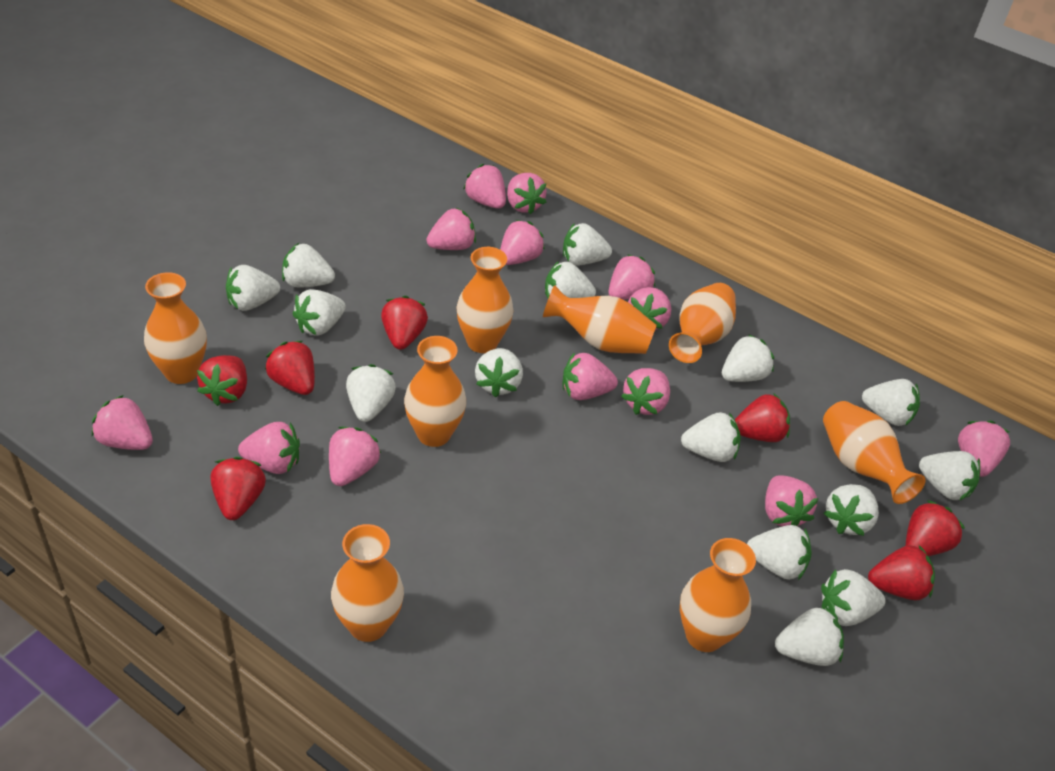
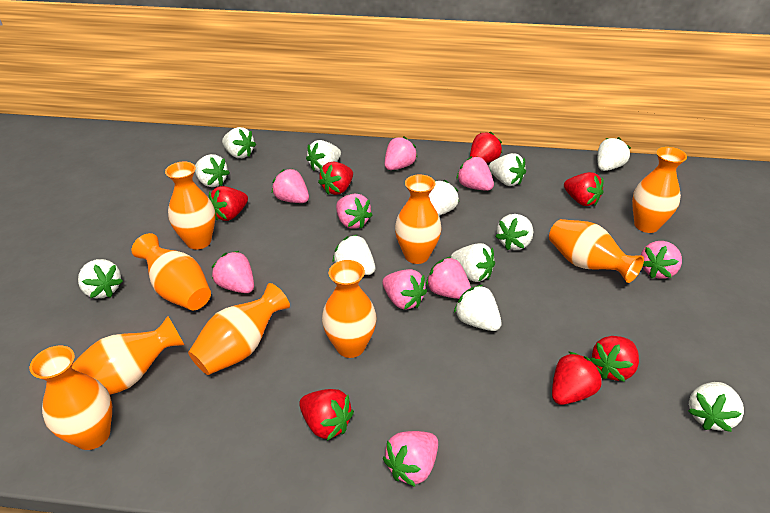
orange vase: [144,272,207,384] [331,524,404,642] [404,336,466,447] [456,247,513,353] [543,285,657,354] [669,283,736,363] [680,538,756,652] [823,401,926,504] = 8 -> [30,346,112,450] [72,316,184,395] [132,233,211,310] [165,162,215,250] [188,283,290,375] [322,260,376,358] [395,174,442,264] [549,219,644,283] [632,147,687,233] = 9
pink strawberry: [92,395,153,450] [238,422,300,474] [329,427,381,486] [426,208,476,250] [464,164,506,209] [500,220,545,265] [507,173,547,215] [563,352,618,400] [609,254,655,300] [621,368,670,415] [628,287,671,330] [765,475,818,527] [958,421,1010,477] = 13 -> [211,251,254,293] [272,169,309,203] [336,194,372,229] [383,269,427,310] [383,431,438,487] [385,136,418,170] [426,257,471,299] [456,156,494,191] [640,241,682,279] = 9
white strawberry: [226,265,280,311] [282,243,335,288] [292,289,346,336] [346,364,396,422] [475,348,523,398] [545,261,596,298] [563,223,612,265] [681,412,741,462] [722,334,774,382] [747,525,812,580] [775,607,844,666] [821,569,886,626] [824,484,879,536] [862,379,920,426] [919,451,980,501] = 15 -> [78,259,123,298] [195,154,230,187] [222,127,256,158] [306,140,341,172] [333,234,375,275] [429,180,459,216] [451,243,495,282] [454,285,501,331] [489,153,526,186] [495,214,533,250] [597,137,631,171] [688,382,744,432] = 12

